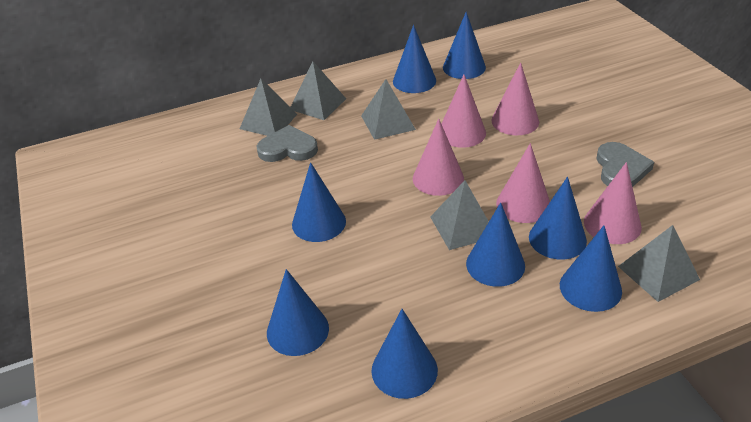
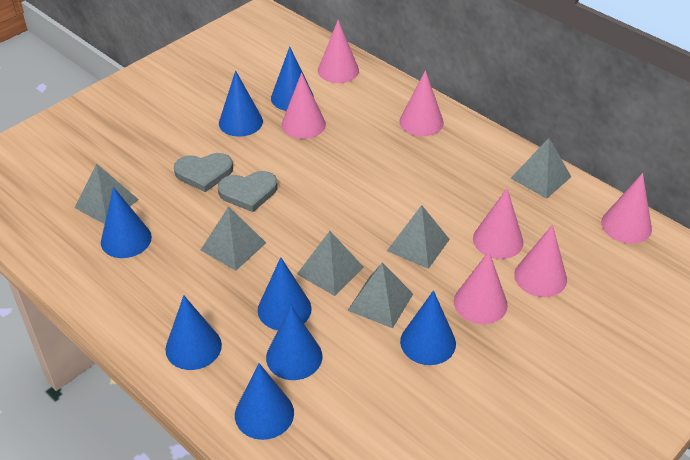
grey pyramid: [240,79,297,136] [291,61,346,120] [361,79,416,140] [430,180,489,250] [618,225,700,302] = 5 -> [75,163,139,224] [201,206,266,271] [297,231,364,296] [347,262,413,328] [387,205,450,269] [511,138,571,199] = 6
pink cone: [413,118,464,196] [441,75,486,148] [491,62,539,135] [496,143,550,223] [584,162,642,244] = 5 -> [282,73,326,139] [318,20,359,83] [399,70,444,136] [454,251,508,324] [473,188,523,259] [514,225,567,297] [601,173,652,244] = 7

